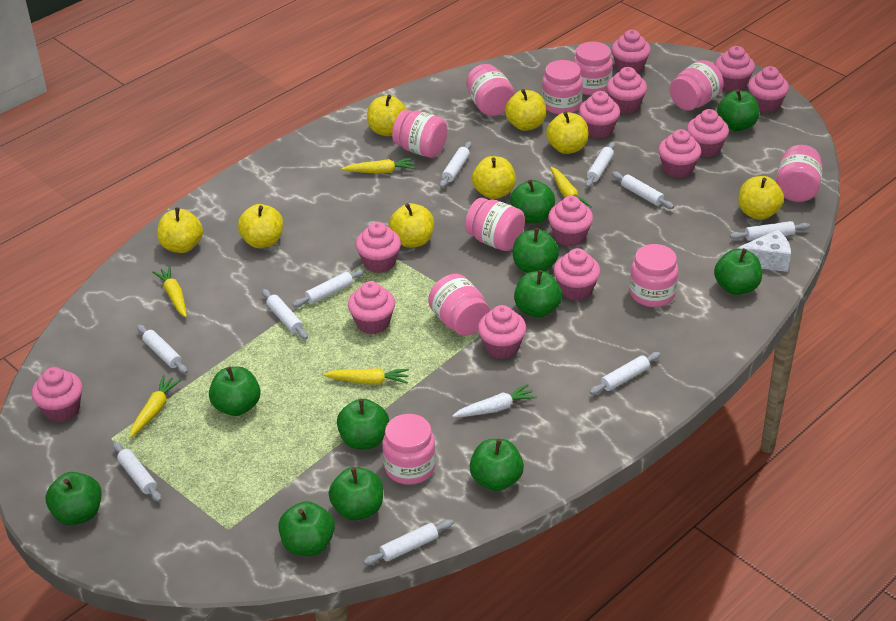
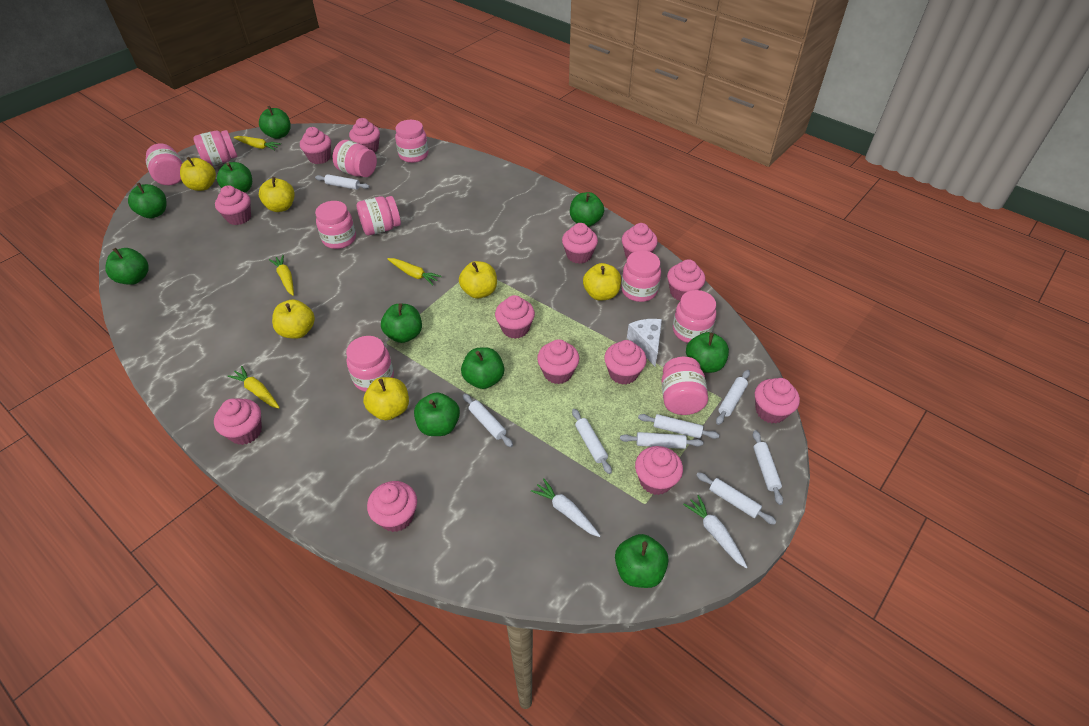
green apple: [46,472,101,525] [209,366,260,416] [278,501,335,556] [329,467,383,520] [337,399,389,449] [469,439,524,491] [510,179,555,224] [513,228,559,273] [514,270,562,318] [714,248,762,295] [717,89,759,131] = 11 -> [105,248,149,285] [128,183,166,219] [217,162,252,193] [259,106,291,139] [381,303,422,343] [414,392,460,436] [461,347,504,389] [570,192,604,227] [615,534,669,588] [686,332,729,373] = 10
white carrot: [452,384,537,417] = 1 -> [531,479,600,537] [683,495,748,568] = 2
white rolling pin: [113,442,162,502] [137,325,188,374] [262,289,308,339] [292,269,365,307] [364,519,454,565] [440,141,472,188] [585,142,615,187] [590,352,660,395] [612,171,674,209] [730,221,810,241] = 10 -> [315,174,370,190] [463,394,513,447] [572,409,612,474] [620,432,703,449] [638,414,719,439] [696,472,776,525] [716,370,750,425] [753,430,783,505] = 8
yellow apple: [157,207,203,253] [238,204,283,248] [367,94,407,136] [389,203,434,248] [472,156,516,199] [505,89,546,131] [546,111,588,154] [738,176,784,220] = 8 -> [180,157,216,191] [259,177,295,212] [272,299,315,339] [363,377,409,420] [459,261,497,299] [583,263,621,301] = 6
yellow carrot: [130,375,181,438] [153,266,187,317] [323,368,409,384] [342,158,415,174] [550,167,592,207] = 5 -> [228,366,280,408] [234,136,281,151] [269,255,294,296] [387,258,442,285] = 4

